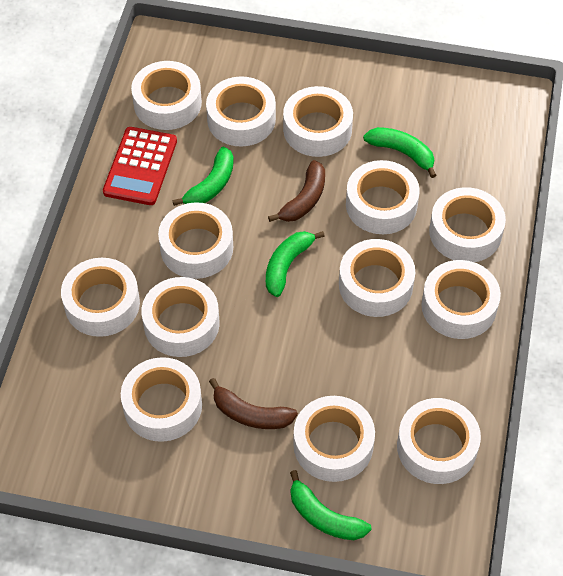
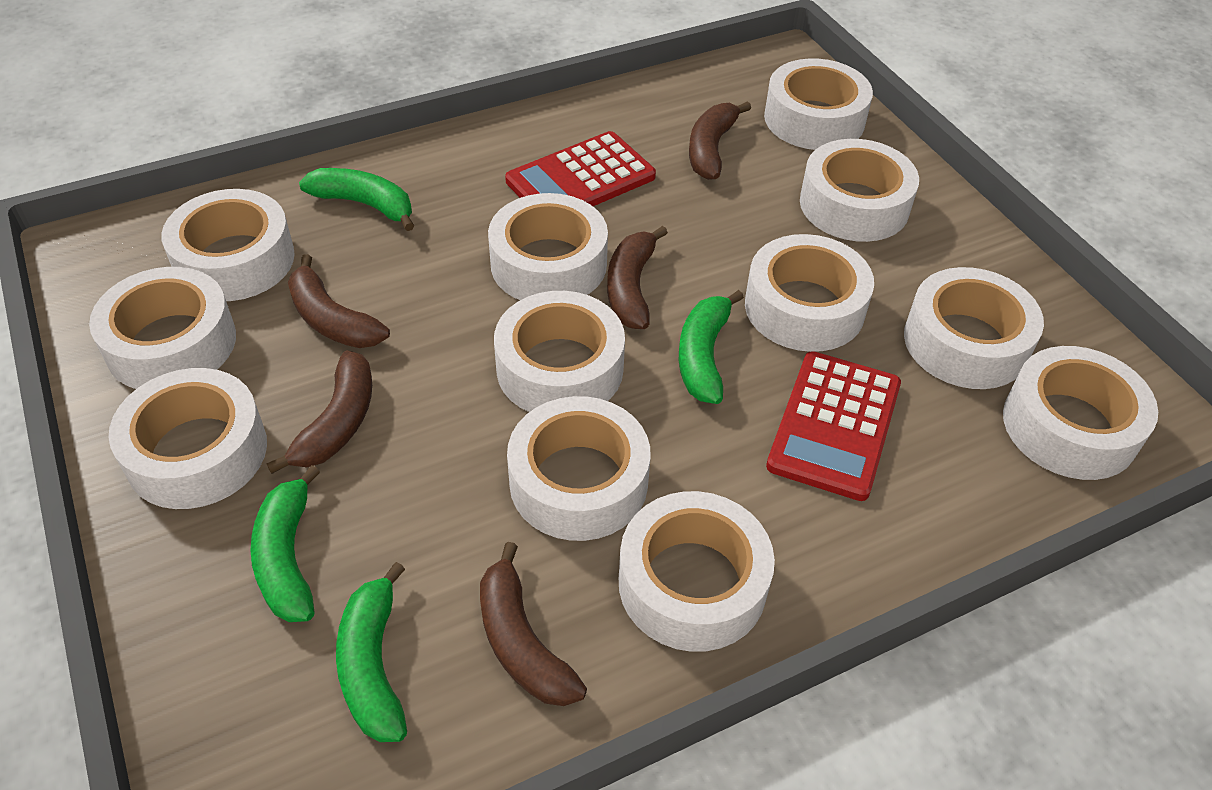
brown banana: [209,378,298,429] [268,160,325,222] = 2 -> [267,350,372,474] [288,254,390,348] [480,542,587,706] [607,226,668,329] [689,101,751,180] = 5
red calculator: [103,127,177,205] = 1 -> [505,131,656,206] [766,351,901,501] = 2
white tape: [61,258,140,337] [121,357,202,442] [131,61,202,130] [141,277,220,357] [158,202,233,279] [206,76,276,147] [283,86,353,157] [293,396,375,482] [339,239,415,317] [346,160,420,234] [397,398,481,484] [421,260,501,339] [429,187,506,262] = 13 -> [89,267,236,389] [108,368,267,509] [161,189,295,301] [488,193,608,300] [494,291,625,412] [507,396,651,541] [619,491,775,652] [745,234,874,352] [764,58,873,150] [800,139,919,242] [904,267,1044,389] [1003,346,1158,480] = 12

